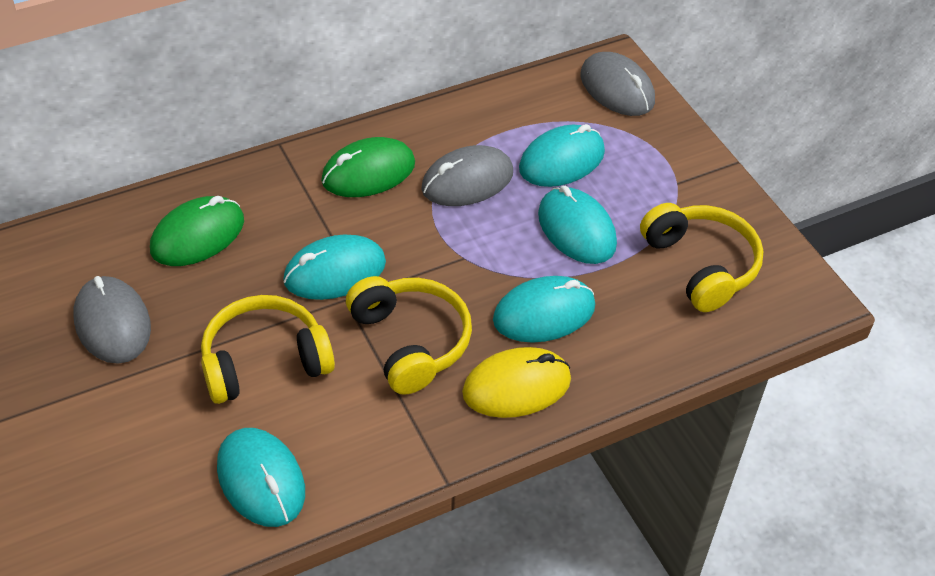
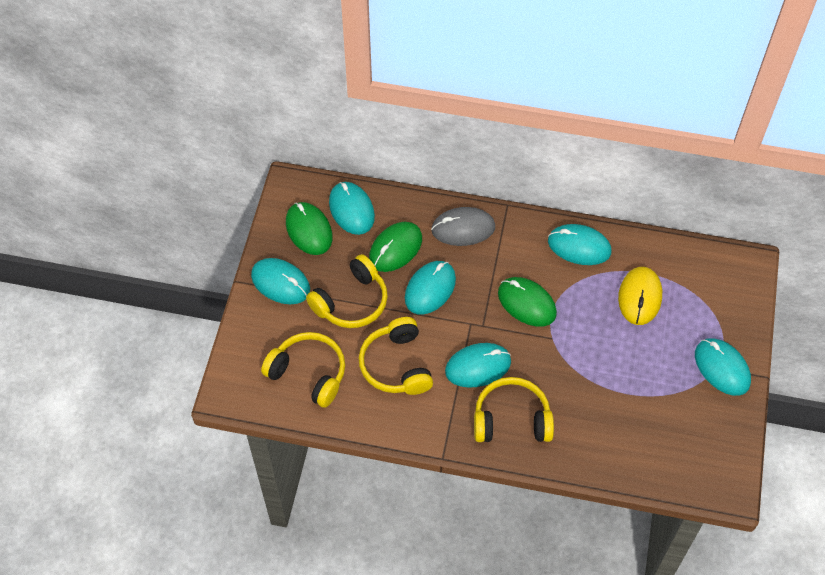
green mouse: [150,196,244,266] [321,137,415,197] = 2 -> [286,202,333,255] [369,222,422,272] [498,277,557,327] = 3
grey mouse: [74,276,151,364] [421,145,513,206] [580,52,655,116] = 3 -> [431,207,495,246] = 1
turquoise mouse: [217,428,305,527] [283,235,386,300] [493,276,595,343] [519,124,605,187] [538,186,617,264] = 5 -> [251,258,310,304] [329,182,375,235] [405,261,456,315] [445,343,511,388] [548,224,612,265] [695,338,751,396] = 6
yellow headphones: [201,295,335,404] [346,276,472,395] [640,203,763,312] = 3 -> [261,332,345,408] [306,254,388,328] [359,317,433,395] [474,377,554,442] = 4

